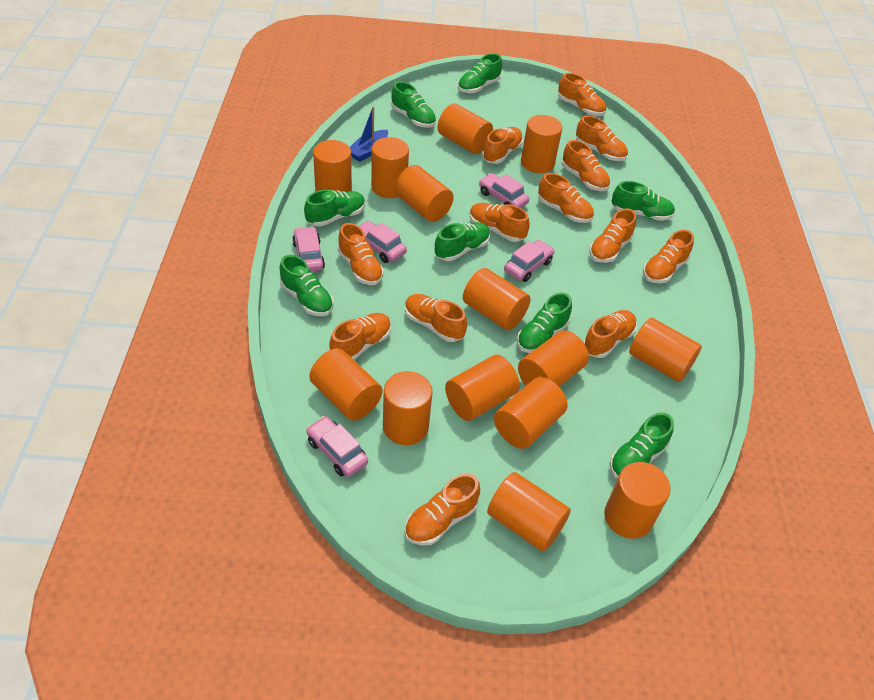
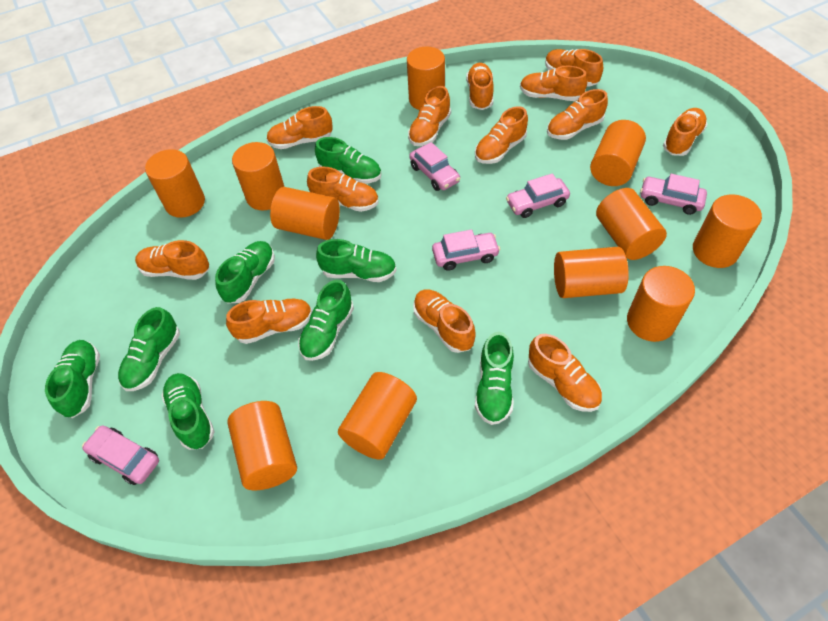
blue boat: [350,107,388,162] = 1 -> none = 0
orange cylinder: [309,348,383,421] [313,140,352,192] [371,137,409,198] [383,371,432,445] [394,165,454,222] [438,104,493,154] [445,355,520,421] [463,268,531,330] [487,472,571,552] [494,377,568,449] [518,330,589,387] [521,115,562,173] [604,462,670,539] [629,318,702,382] = 14 -> [145,149,205,218] [227,401,297,490] [232,142,284,210] [270,187,340,240] [338,372,417,460] [407,47,445,110] [554,247,629,298] [590,120,646,186] [596,188,667,260] [627,266,695,342] [693,194,762,268] = 11

